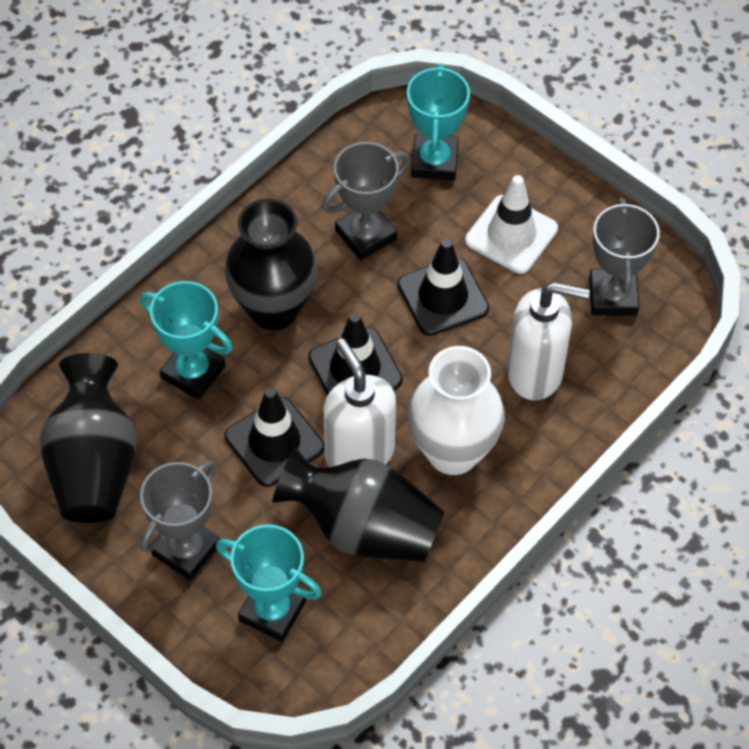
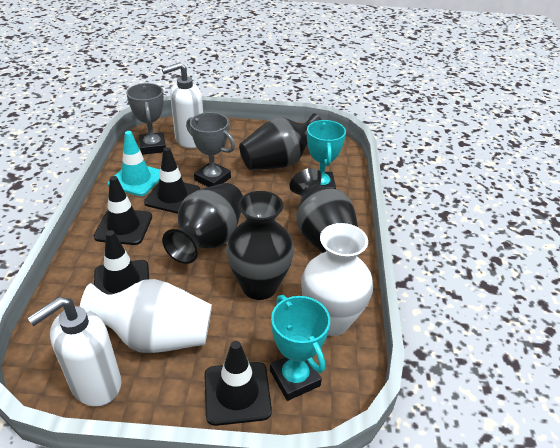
black traffic cone: [225,388,324,487] [308,312,403,396] [397,239,489,336] = 3 -> [94,176,152,245] [94,230,149,295] [144,147,200,214] [204,341,272,426] = 4
black vase: [40,353,137,523] [224,199,317,330] [272,447,445,562] = 3 -> [162,183,243,264] [226,191,294,300] [239,113,322,170] [289,168,358,253] = 4
grey trophy: [140,460,220,581] [322,142,410,260] [589,198,660,316] = 3 -> [126,83,166,155] [186,112,235,187] = 2
turquoise traffic cone: none = 0 -> [108,131,160,196] = 1
turquoise trophy: [140,281,233,400] [216,524,322,642] [407,63,470,181] = 3 -> [270,295,330,401] [307,120,346,189] = 2
white traffic cone: [465,175,558,274] = 1 -> none = 0
white vase: [408,346,505,475] = 1 -> [80,279,212,353] [301,223,373,336] = 2

